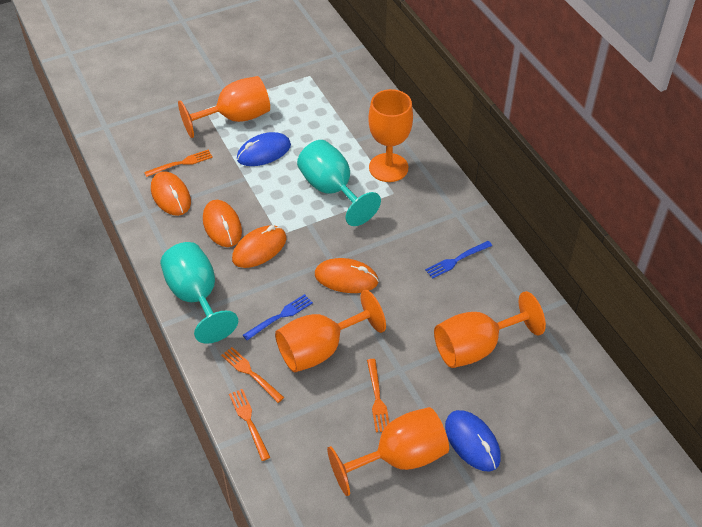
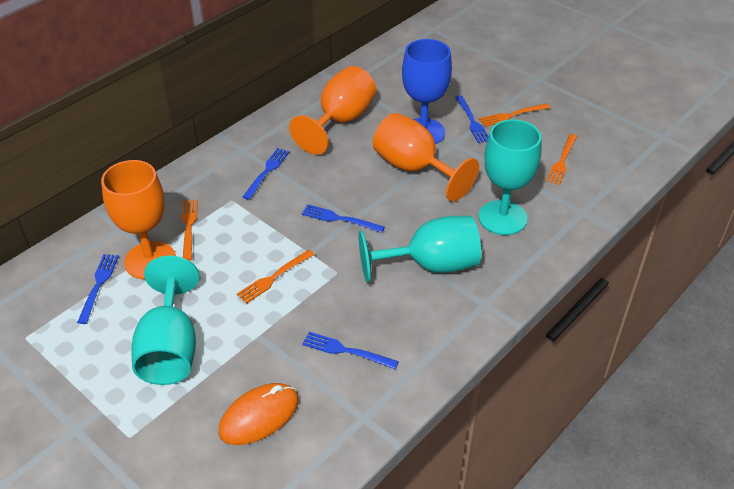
blue fork: [243,294,313,340] [425,241,492,279] = 2 -> [77,254,119,324] [243,148,290,200] [302,204,385,233] [302,332,399,369] [455,95,489,143] = 5
blue goblet: none = 0 -> [402,39,452,144] = 1
blue mouse: [237,132,291,166] [445,410,501,472] = 2 -> none = 0
orange goblet: [178,76,270,138] [275,290,386,372] [327,407,449,496] [368,89,413,182] [434,291,546,368] = 5 -> [101,160,176,279] [289,66,376,155] [373,113,479,202] = 3
orange mouse: [151,171,191,216] [203,200,242,247] [232,225,286,268] [315,258,379,293] = 4 -> [218,383,299,445] = 1
turquoise goblet: [160,242,238,344] [297,140,381,226] = 2 -> [132,256,199,385] [358,216,481,283] [479,119,541,235] = 3

